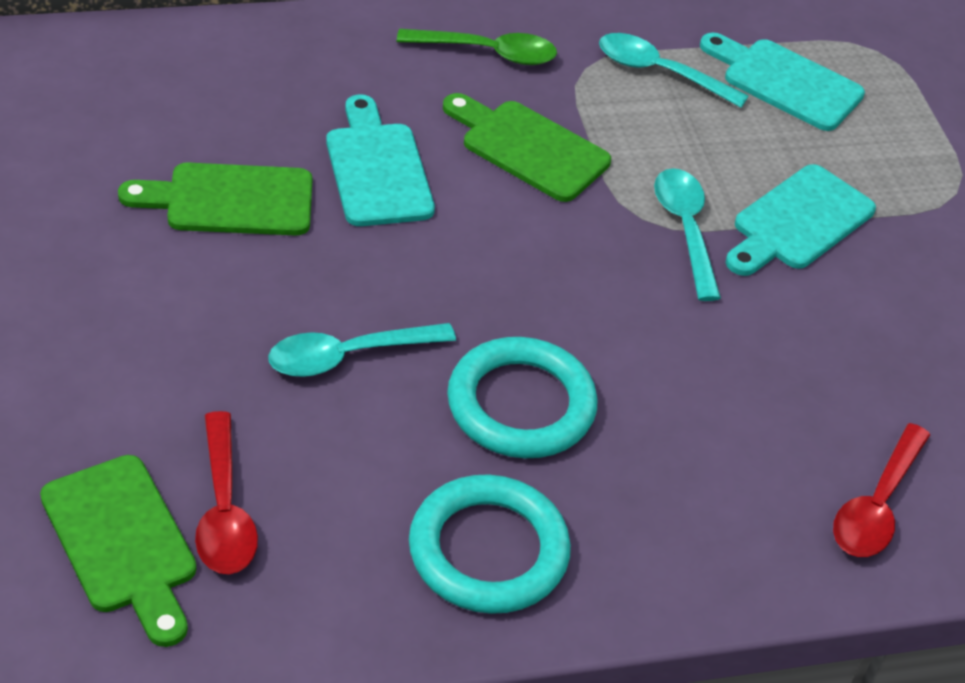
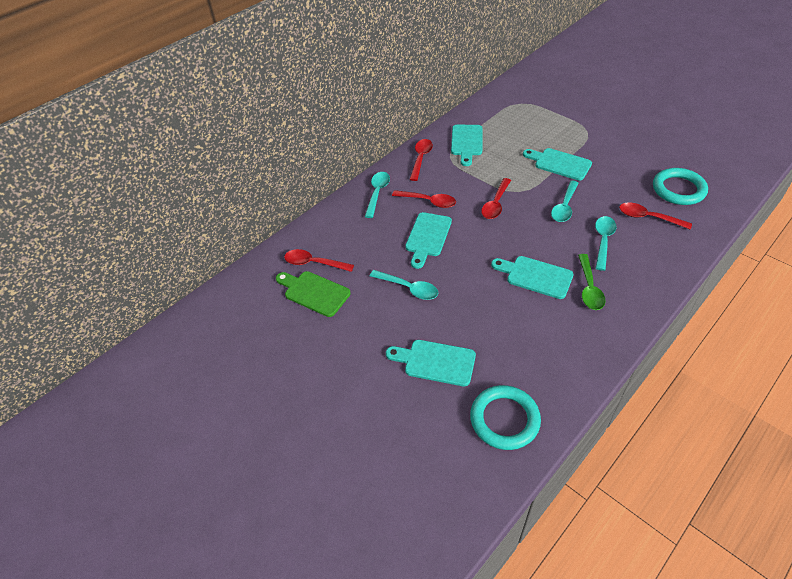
green cutting board: [40,455,196,647] [118,162,312,236] [443,93,611,202] = 3 -> [276,271,351,317] = 1
red spoon: [195,411,258,574] [833,423,930,557] = 2 -> [284,249,354,272] [392,190,456,208] [410,139,433,181] [481,178,511,219] [619,202,692,229] = 5
turquoise cutting board: [326,94,435,226] [700,32,865,131] [726,164,876,276] = 3 -> [386,340,476,386] [405,212,452,269] [451,125,482,166] [491,256,574,299] [523,148,592,181] = 5
turquoise spoon: [268,323,456,377] [599,33,749,108] [654,168,721,301] = 3 -> [365,172,390,218] [370,270,438,300] [551,181,578,222] [595,216,617,271] = 4

